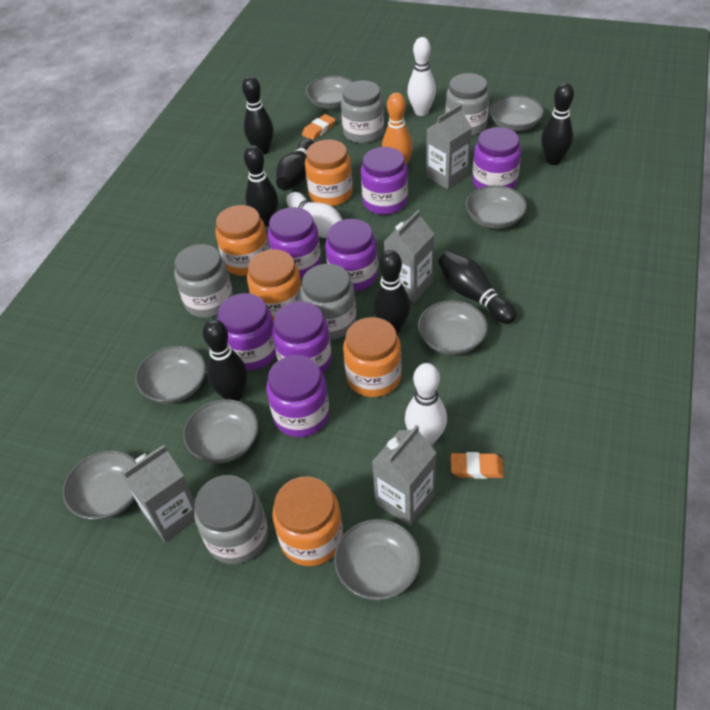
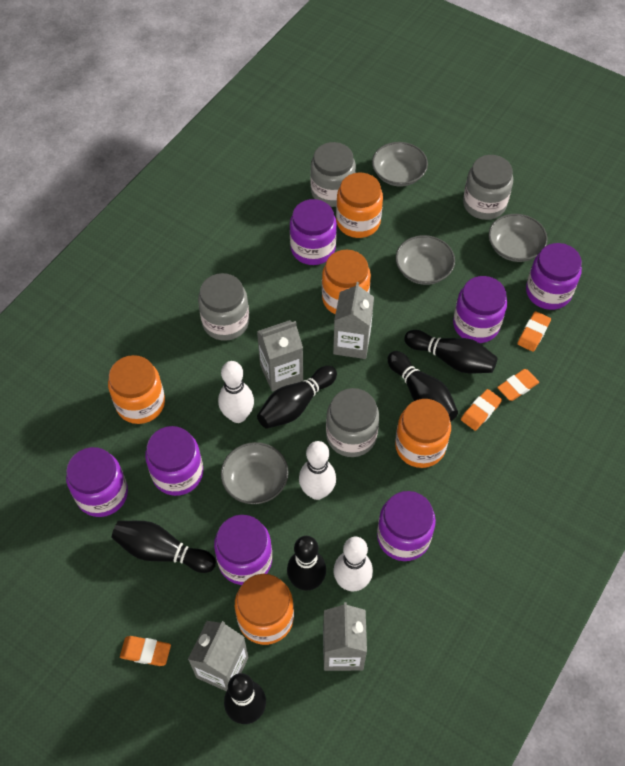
black bowling pin: [203,319,247,401] [242,76,274,155] [244,145,278,227] [276,138,314,191] [373,250,410,333] [438,251,517,324] [541,83,574,165] = 7 -> [112,521,216,573] [224,673,266,724] [257,366,337,429] [287,536,326,591] [387,351,458,422] [404,330,497,373] = 6
grey bowl: [63,450,136,520] [135,346,206,404] [183,399,259,463] [306,76,353,109] [334,519,421,600] [418,300,488,355] [466,185,527,229] [489,95,544,131] = 8 -> [221,442,289,504] [372,142,428,187] [396,235,455,285] [489,214,548,262] = 4
grey jar: [174,244,233,318] [194,475,268,564] [300,264,356,340] [341,80,384,143] [445,73,489,136] = 5 -> [198,273,249,341] [310,142,356,207] [326,388,379,457] [463,155,513,220] = 4
orange bowling pin: [382,93,413,165] = 1 -> none = 0
orange eraser: [302,114,336,140] [451,452,504,479] = 2 -> [120,636,171,666] [461,389,502,431] [497,369,539,401] [517,311,551,352] = 4

